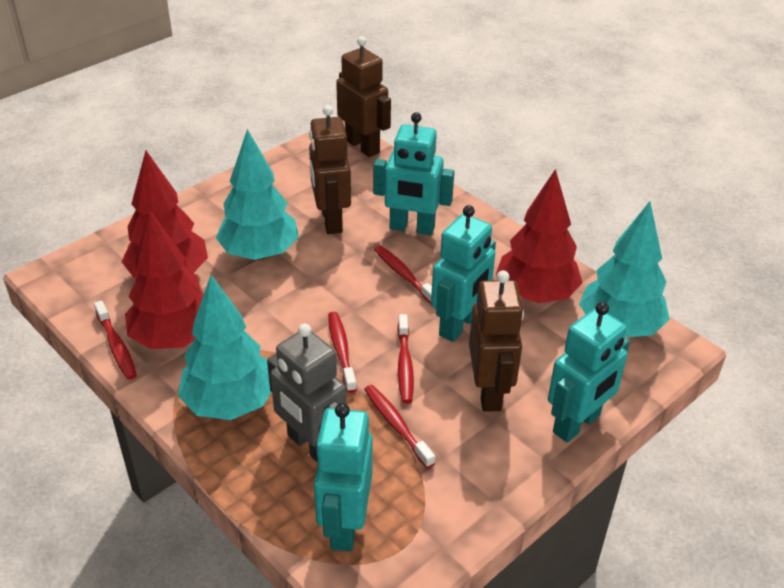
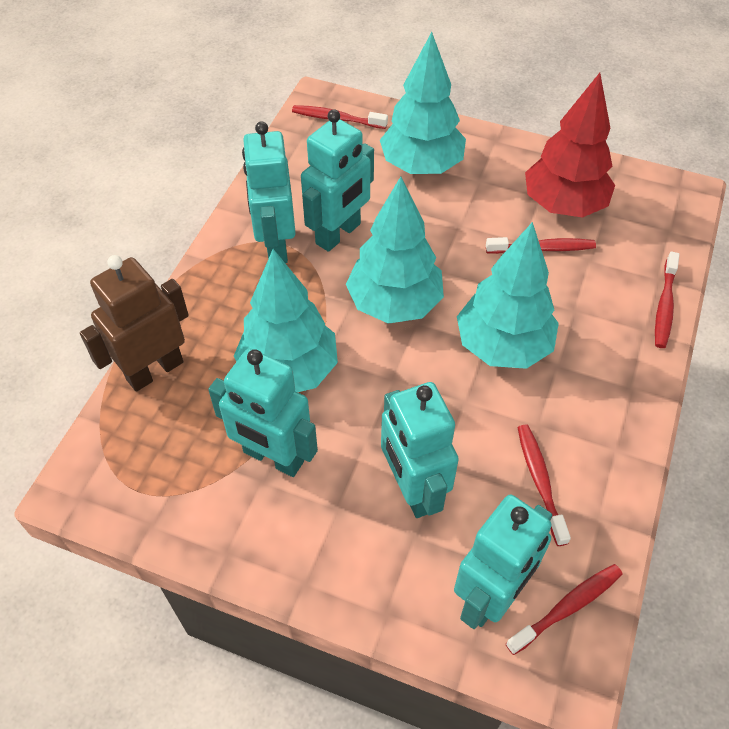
brown robot: [309,105,351,234] [336,36,391,157] [469,270,524,412] = 3 -> [80,255,189,392] = 1
grey robot: [267,323,346,462] = 1 -> none = 0
red tree: [122,151,208,278] [125,211,204,349] [496,169,583,303] = 3 -> [525,73,615,217] = 1
turquoise robot: [314,403,373,551] [373,112,454,235] [431,205,496,342] [548,302,630,443] = 4 -> [208,348,318,477] [242,121,296,263] [301,109,374,252] [381,382,459,518] [454,495,552,629] = 5
turquoise tree: [178,275,271,420] [216,129,299,260] [579,201,670,337] = 3 -> [234,249,338,392] [346,177,444,324] [380,32,466,174] [457,222,559,369] = 4

